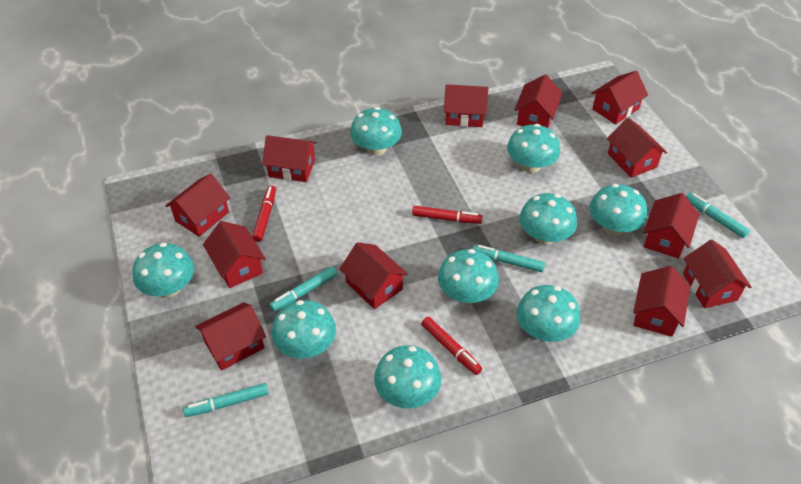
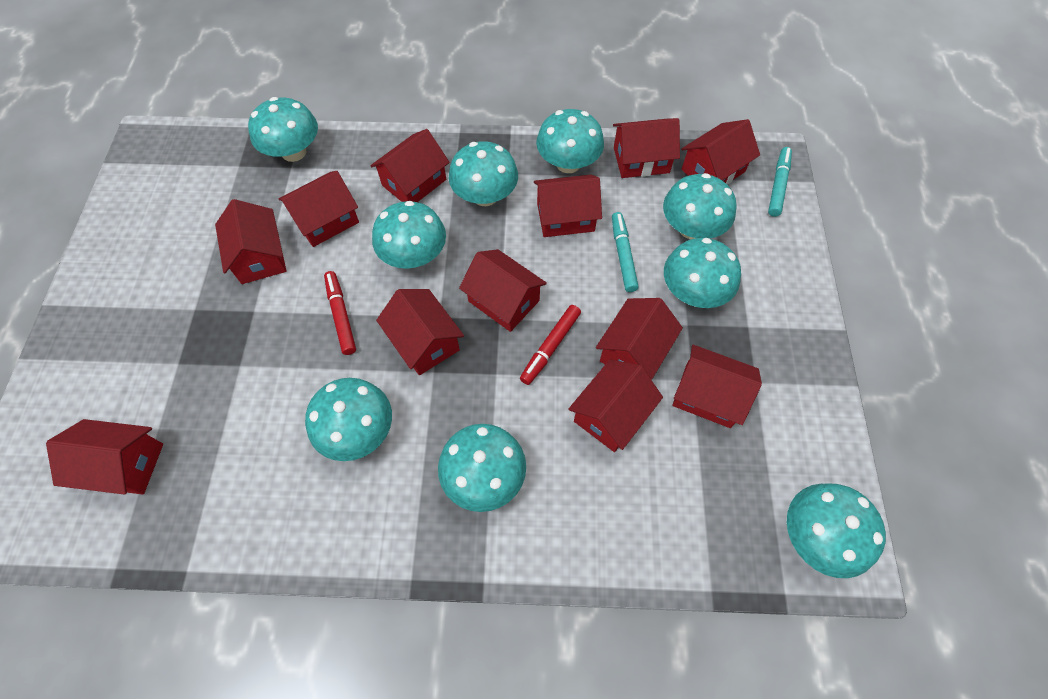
red marker: [252,185,276,242] [412,206,482,224] [421,317,482,375] = 3 -> [324,271,356,355] [520,305,581,385] = 2
turquoise marker: [183,383,269,417] [270,266,337,311] [473,245,545,272] [686,193,750,238] = 4 -> [612,212,639,292] [768,147,792,217] = 2

